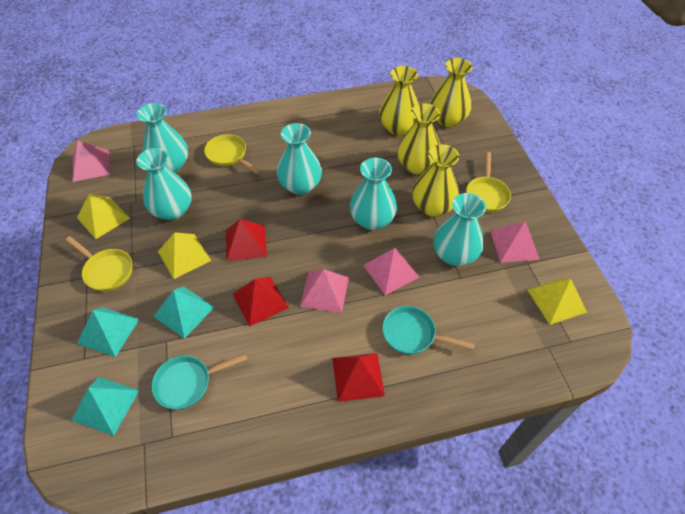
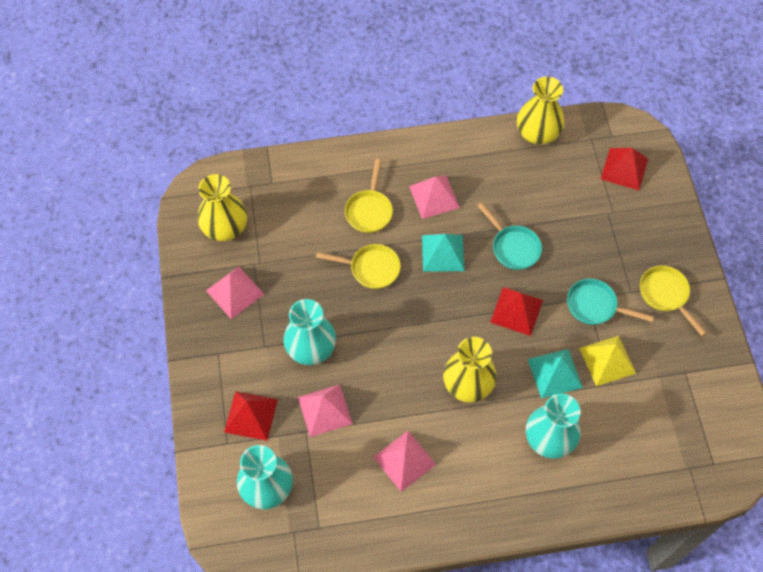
turquoise pyramid: [71,377,140,436] [77,307,139,357] [153,286,214,339] = 3 -> [422,234,465,272] [528,349,583,398] = 2
turquoise vase: [136,148,192,220] [137,103,188,173] [277,123,322,195] [350,157,397,230] [433,193,486,266] = 5 -> [237,445,293,509] [283,299,336,365] [526,394,581,459] = 3
yellow pyramid: [77,193,130,239] [158,232,211,279] [528,278,587,325] = 3 -> [579,336,636,386] = 1
yellow vase: [379,66,418,135] [397,103,440,175] [412,144,459,217] [431,58,472,127] = 4 -> [197,174,247,241] [443,337,497,403] [517,77,564,144] = 3

